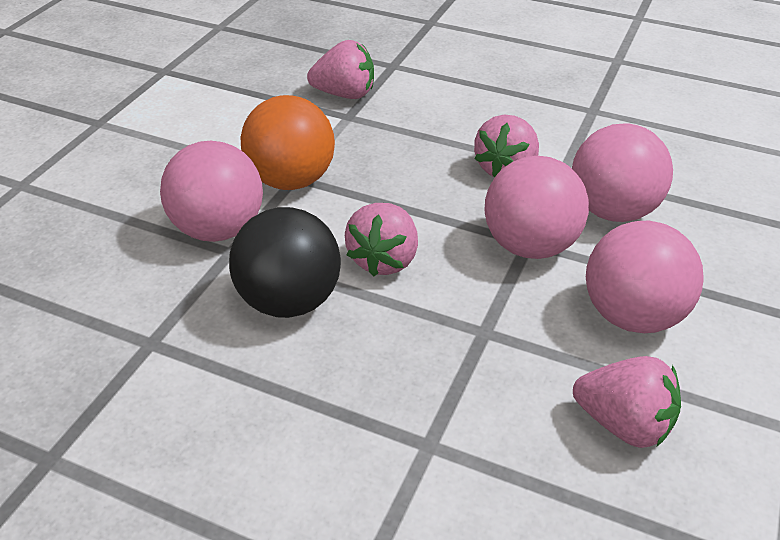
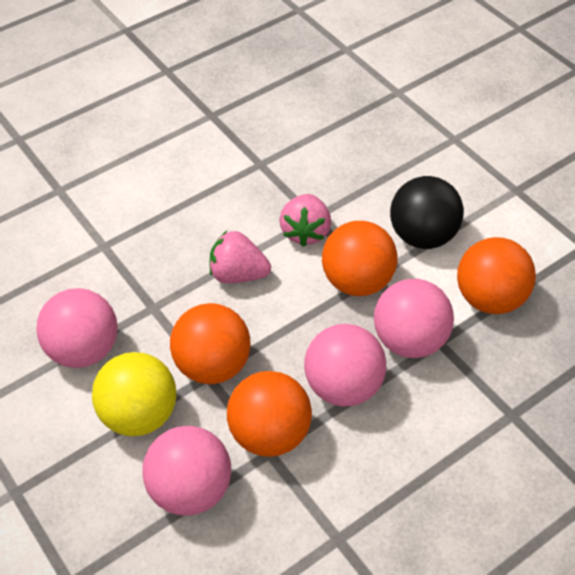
orange ball: [240,95,335,190] = 1 -> [170,303,250,384] [227,371,312,457] [322,221,398,296] [457,237,536,314] = 4
pink strawberry: [307,40,374,99] [345,203,418,277] [474,115,539,178] [573,356,681,448] = 4 -> [209,231,271,283] [279,194,331,247] = 2
yellow ball: none = 0 -> [92,352,176,436] = 1

